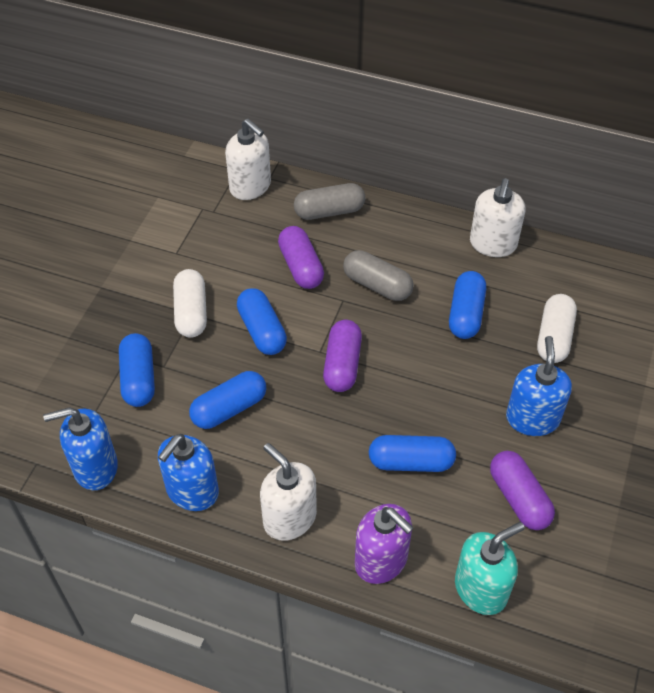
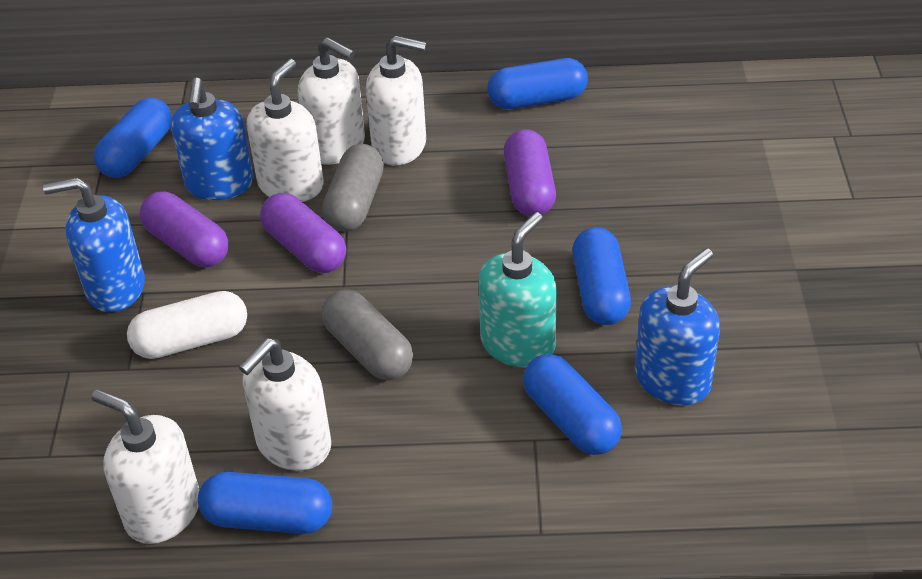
purple soap dispenser: [355,504,414,584] = 1 -> none = 0
white capsule: [173,269,207,338] [537,294,577,363] = 2 -> [127,291,247,359] = 1
white soap dispenser: [225,119,271,200] [260,443,317,541] [470,178,525,257] = 3 -> [92,390,200,544] [239,338,331,471] [247,59,324,202] [298,37,365,165] [366,36,427,165] = 5

